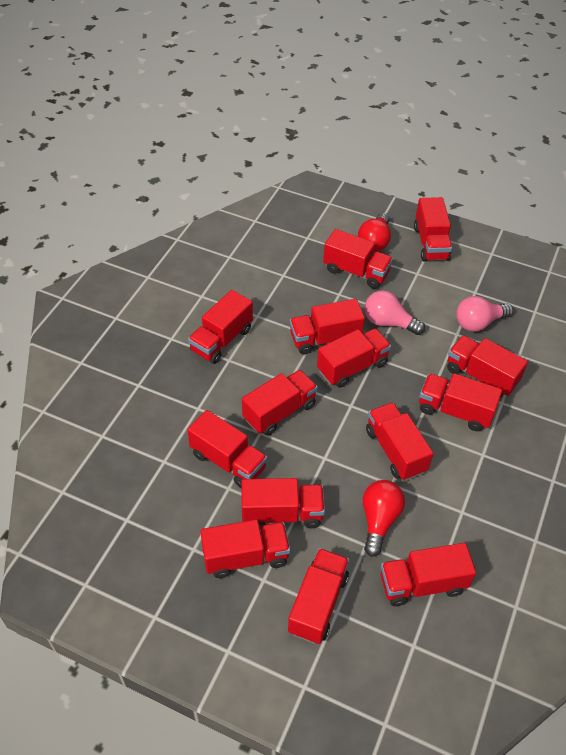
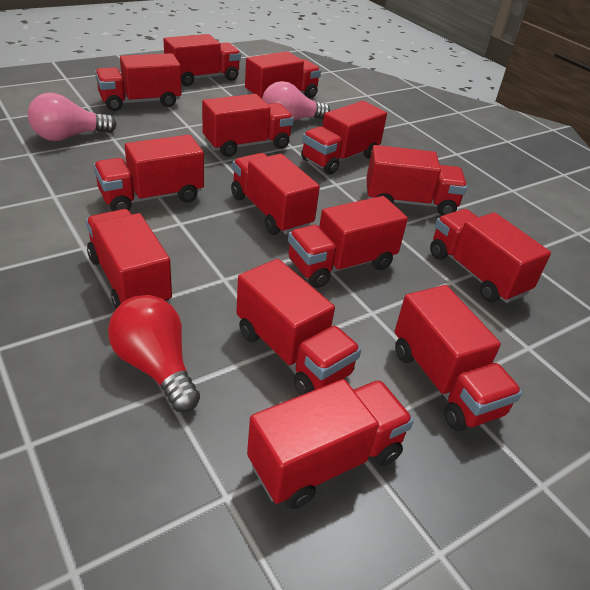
red light bulb: [358,213,391,252] [363,480,405,557] = 2 -> [108,295,200,412] = 1

